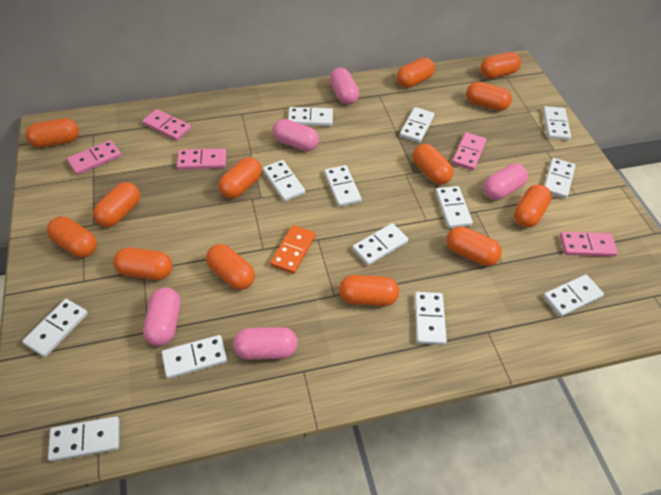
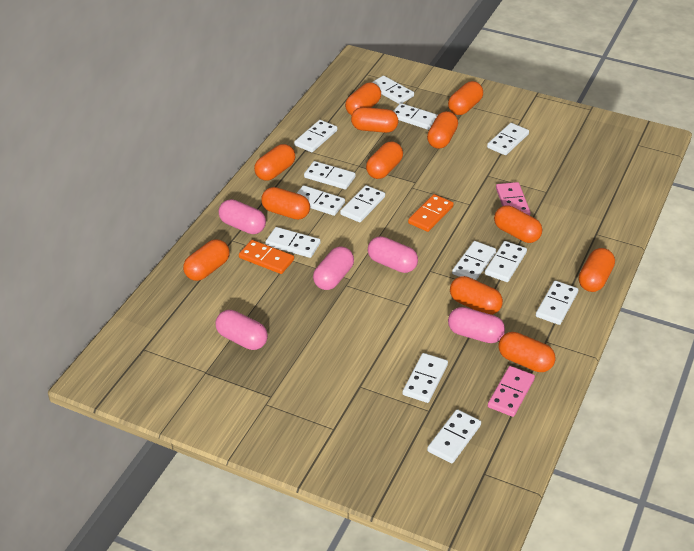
orange capsule: [25,118,79,148] [47,217,97,258] [93,182,140,227] [113,247,173,280] [206,244,255,290] [219,157,262,199] [339,275,399,306] [397,57,435,88] [413,144,453,185] [446,227,502,266] [466,82,512,111] [480,52,521,79] [514,184,552,228] = 13 -> [183,239,230,281] [254,144,295,181] [261,187,310,220] [345,82,381,115] [351,107,398,133] [366,141,403,179] [427,111,458,149] [448,81,483,115] [450,276,503,315] [494,205,542,243] [499,332,555,372] [579,248,615,292] = 12
orange domino: [270,225,316,274] = 1 -> [239,240,294,274] [408,194,454,232] = 2
pink domino: [67,140,122,175] [142,109,191,141] [177,148,226,170] [452,132,487,170] [560,232,618,257] = 5 -> [488,366,535,417] [496,182,530,215] = 2

